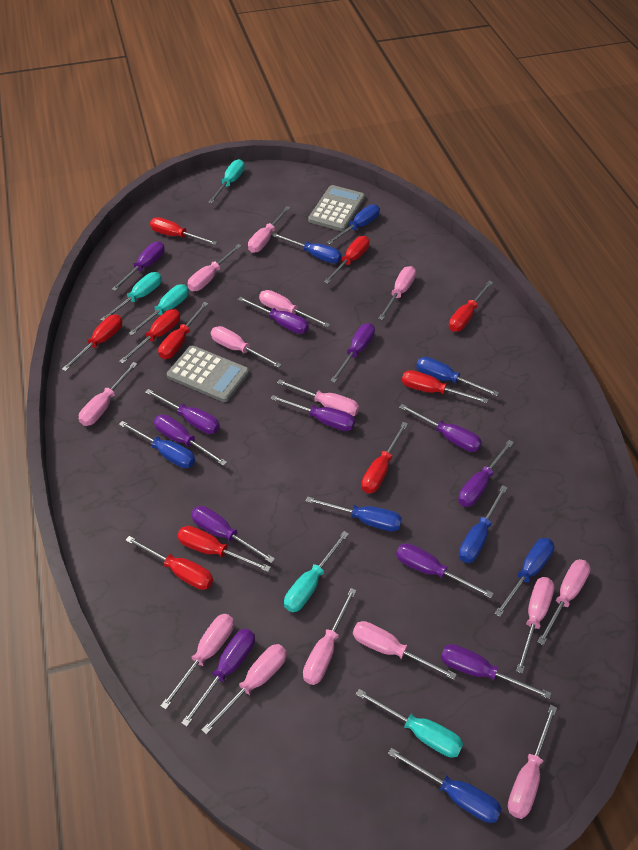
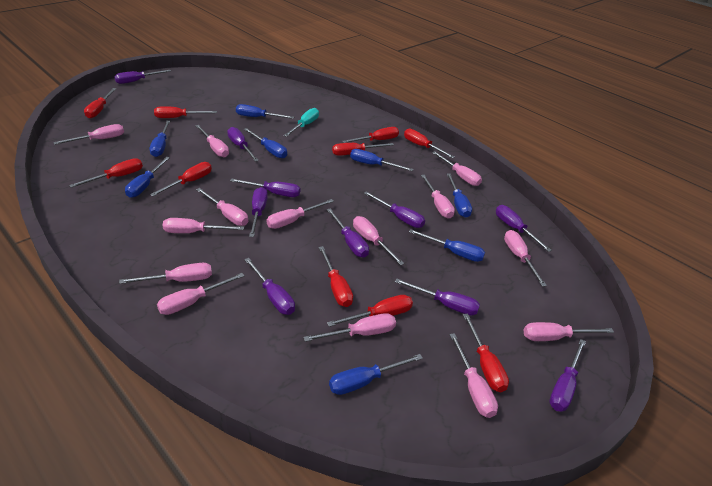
grey calculator: [167,345,249,402] [308,185,365,231] = 2 -> none = 0
purple screwdriver: [111,242,165,291] [145,389,220,434] [154,414,227,466] [182,629,255,727] [191,506,275,563] [238,297,309,334] [270,395,355,431] [330,323,375,383] [396,543,494,598] [399,404,482,452] [441,644,551,699] [458,440,514,507] = 12 -> [114,70,171,84] [227,127,259,162] [230,179,300,197] [244,258,295,315] [249,187,268,237] [327,208,369,258] [364,191,425,228] [395,278,480,315] [496,205,552,252] [549,339,586,412] = 10
turquoise screwdriver: [101,272,162,321] [129,284,189,335] [208,159,245,203] [284,531,349,612] [356,689,463,758] = 5 -> [284,108,319,137] = 1

